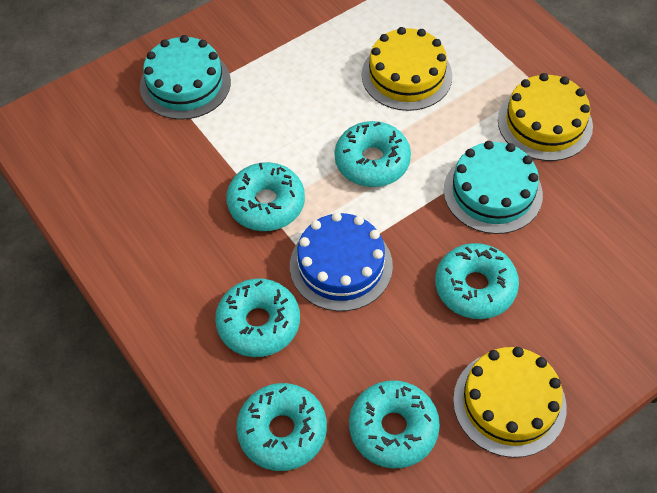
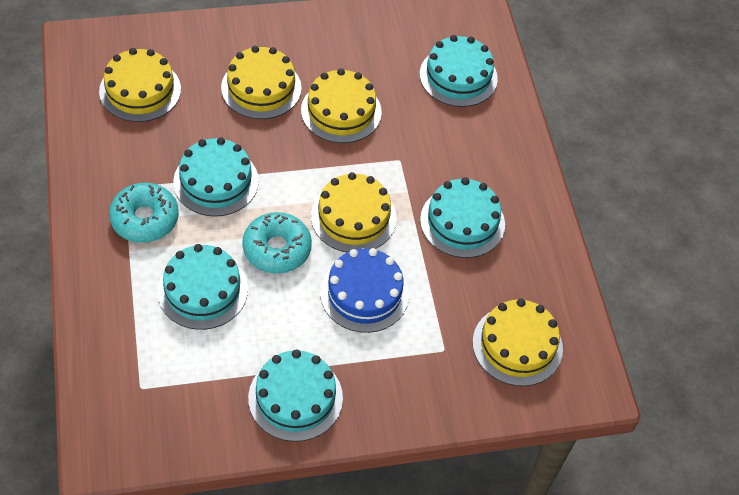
turquoise cake: [140,35,231,120] [444,141,543,234] = 2 -> [157,244,248,330] [173,137,259,217] [248,349,343,442] [420,35,498,107] [420,177,505,258] = 5
turquoise donut: [215,279,300,357] [226,162,305,231] [236,383,327,471] [335,121,411,187] [349,380,440,468] [435,243,519,319] = 6 -> [109,183,179,243] [242,212,312,274] = 2
yellow cake: [362,27,452,111] [453,347,567,458] [498,73,593,161] = 3 -> [99,48,181,122] [221,46,302,119] [301,68,382,143] [311,172,397,252] [473,299,563,386] = 5

